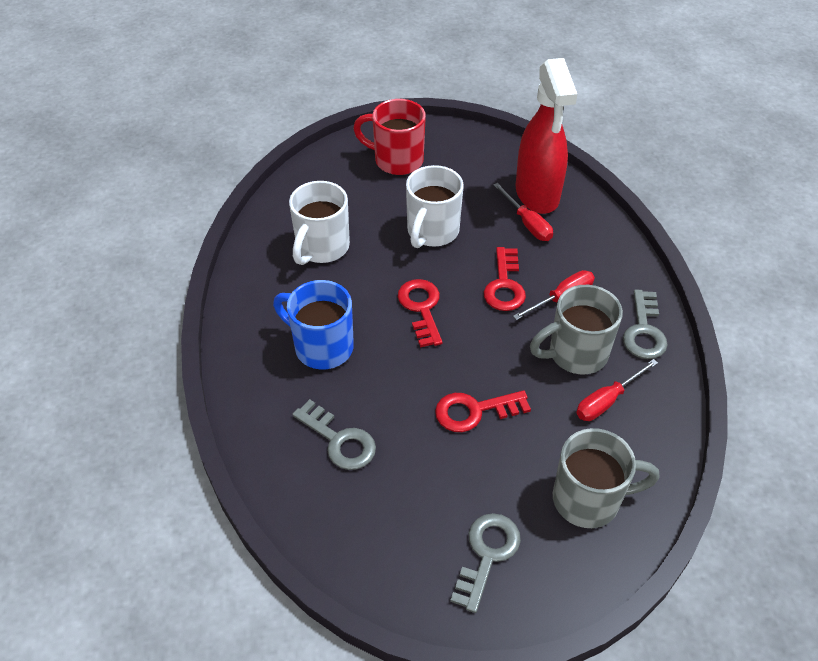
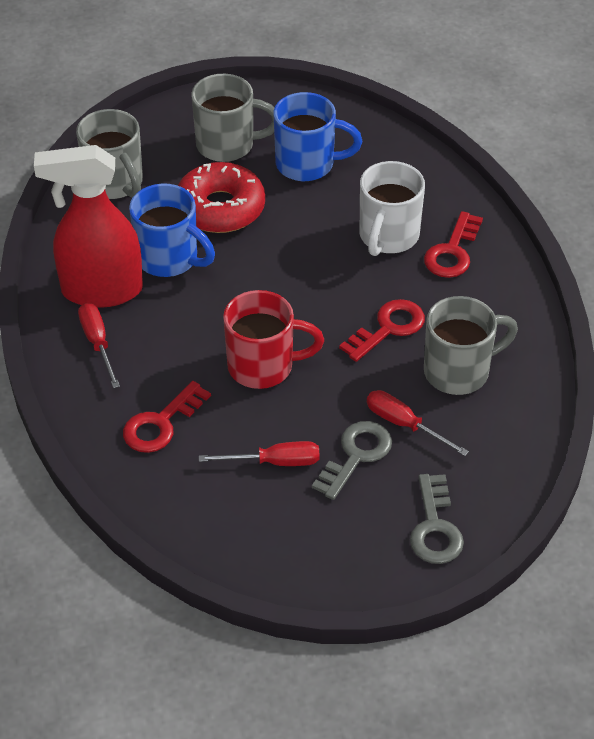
blue mug: [273,280,354,369] = 1 -> [129,184,215,277] [274,92,362,181] = 2
grey key: [292,399,376,470] [450,513,521,613] [623,290,668,359] = 3 -> [312,421,392,500] [410,474,464,564] = 2
grey mug: [530,285,623,374] [553,428,659,528] = 2 -> [76,109,143,199] [191,74,274,162] [424,296,518,395] = 3
red donut: none = 0 -> [178,162,265,233] = 1
white mug: [289,181,350,265] [406,165,464,248] = 2 -> [360,161,425,256] = 1

